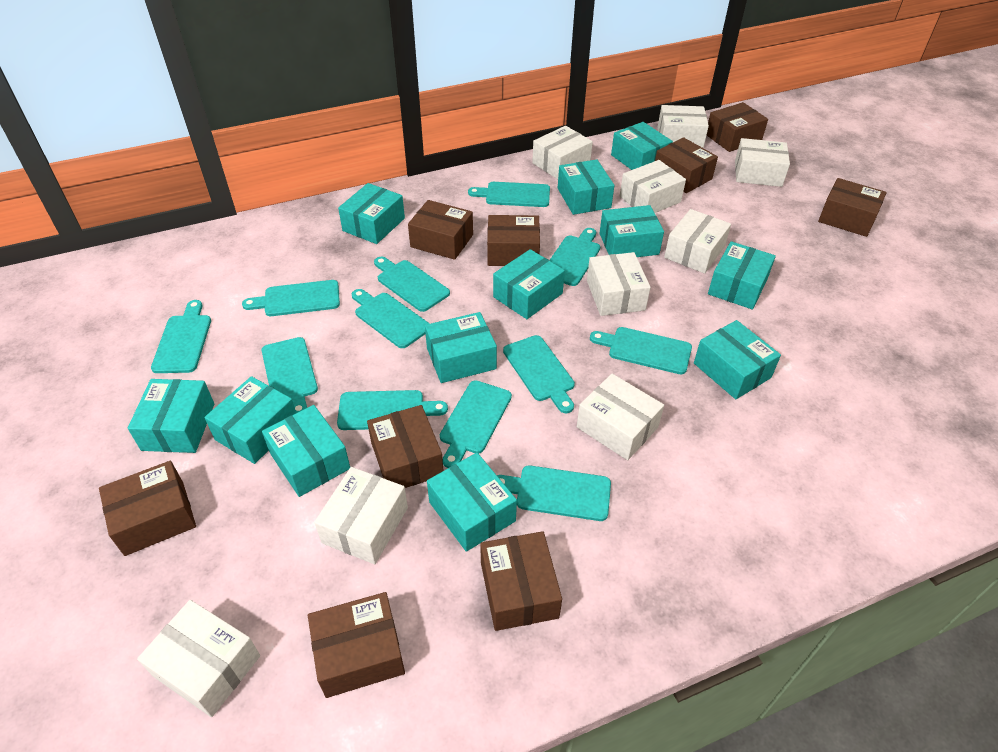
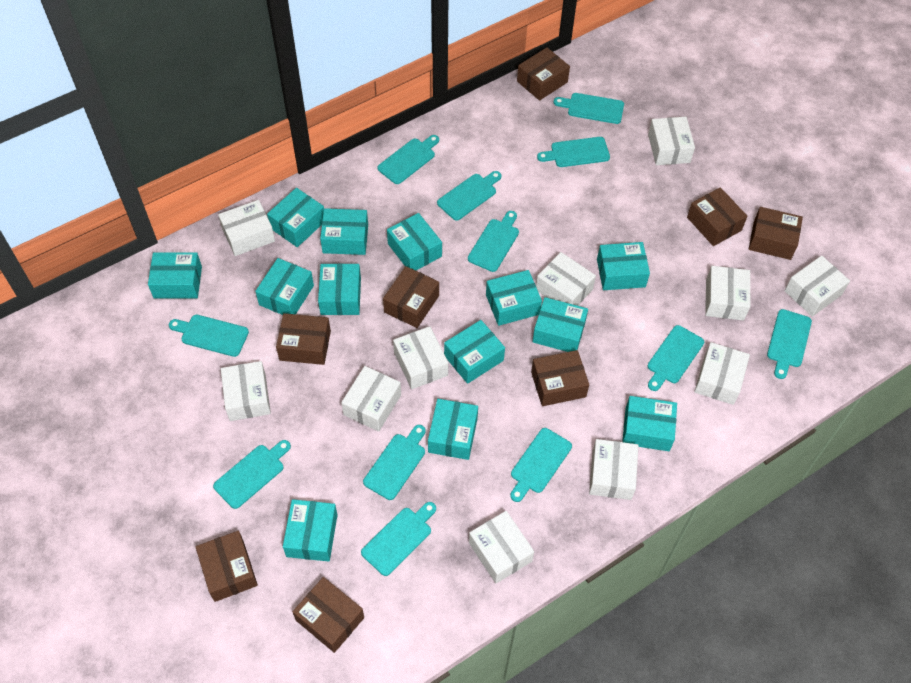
brown box: [99,461,196,556] [308,592,405,698] [367,405,444,488] [408,200,473,260] [480,531,562,631] [487,215,540,266] [655,137,718,193] [707,102,768,152] [818,178,887,237] = 9 -> [196,531,258,602] [276,313,331,365] [293,577,364,653] [383,266,439,328] [517,47,570,101] [531,350,589,406] [687,187,747,246] [749,207,803,260] = 8
turquoise box: [128,379,214,453] [204,376,296,464] [262,405,350,497] [338,183,405,244] [425,312,497,383] [427,453,517,552] [493,249,565,319] [558,159,615,215] [599,205,664,257] [611,122,673,170] [694,320,781,399] [708,241,776,310] = 12 -> [148,252,202,299] [255,258,314,315] [267,188,324,247] [283,499,337,562] [318,264,361,315] [320,208,368,255] [387,213,442,271] [428,399,478,460] [444,320,505,384] [486,270,542,326] [533,297,588,352] [597,242,650,290] [622,396,677,451] = 13
white box: [137,600,260,717] [314,467,408,564] [532,126,593,179] [577,374,664,460] [587,252,651,316] [620,160,686,213] [658,105,709,148] [664,209,731,274] [735,138,790,187] = 9 -> [218,200,275,256] [221,361,271,421] [341,366,401,432] [393,326,448,389] [469,511,534,583] [536,252,596,306] [589,439,638,500] [648,117,695,165] [694,342,750,405] [705,266,750,321] [785,256,850,317] = 11

